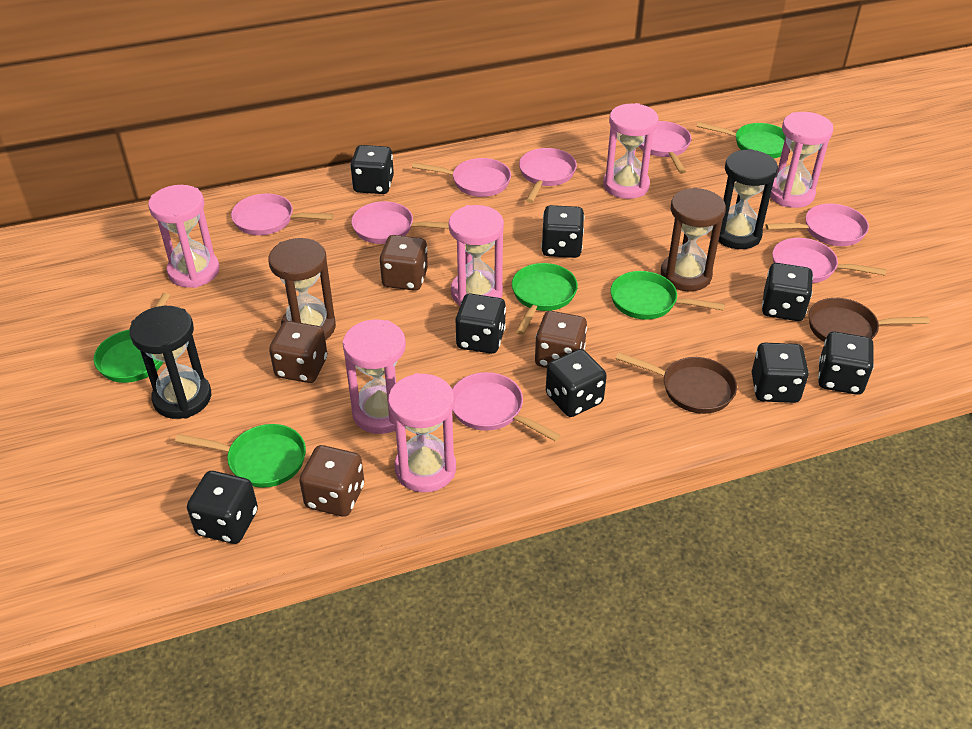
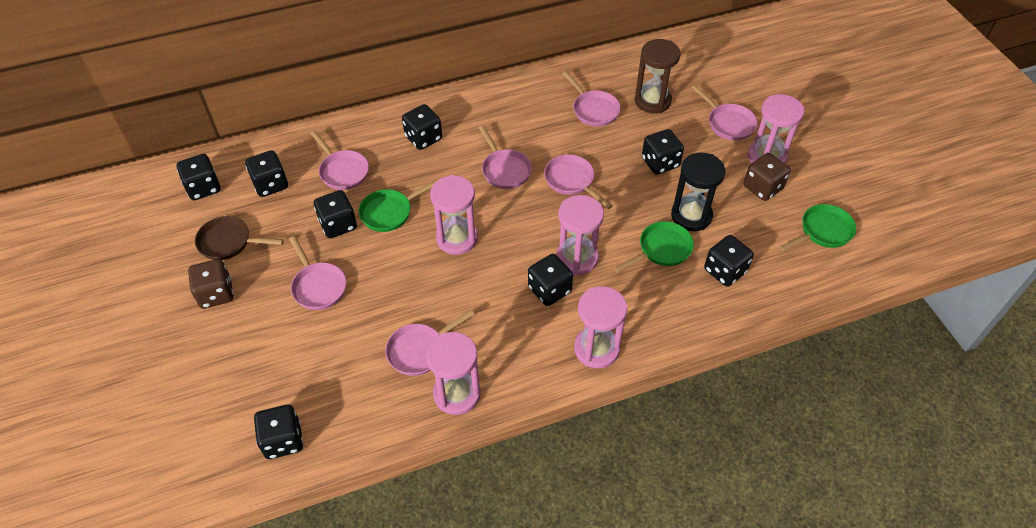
black hourglass: [130,306,211,419] [718,149,778,249] = 2 -> [671,153,725,231] = 1
brown dice: [269,321,327,383] [299,445,364,517] [379,235,428,291] [535,311,587,368] = 4 -> [188,259,234,309] [744,153,790,201] = 2
brown hourglass: [268,238,336,340] [661,187,726,291] = 2 -> [635,39,681,114] = 1
brown pan: [615,352,737,414] [809,298,930,342] = 2 -> [195,216,284,260] = 1
green pan: [94,293,170,383] [175,424,306,488] [512,263,578,335] [610,271,725,320] [697,122,786,158] = 5 -> [359,179,438,232] [614,221,694,272] [780,204,856,252] = 3
pink hourglass: [148,185,219,288] [343,319,406,434] [388,373,456,492] [449,205,504,306] [603,103,658,199] [770,112,833,208] = 6 -> [426,332,481,415] [430,175,478,255] [556,195,604,275] [574,286,627,369] [748,94,804,164] = 5
pink pan: [231,193,334,235] [351,201,449,244] [412,158,511,197] [452,372,561,442] [519,148,577,203] [639,121,691,174] [765,204,869,246] [772,238,887,283] = 8 -> [289,236,346,310] [310,131,369,190] [385,309,474,376] [479,125,532,189] [544,155,613,209] [562,71,621,127] [692,85,757,141] = 7

